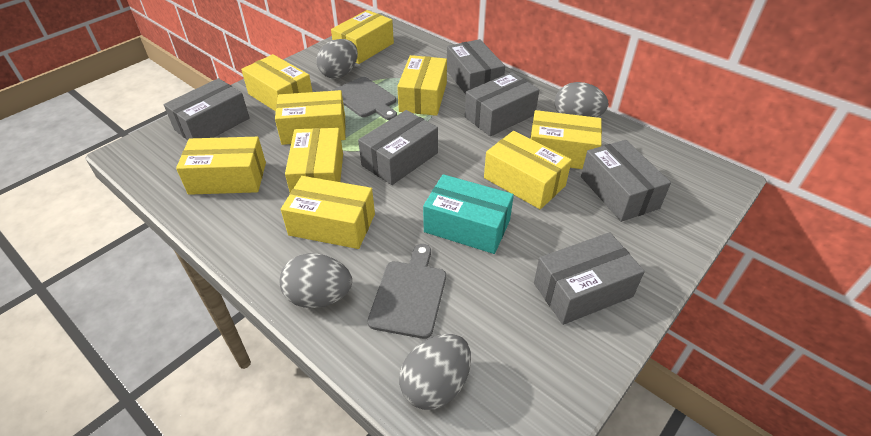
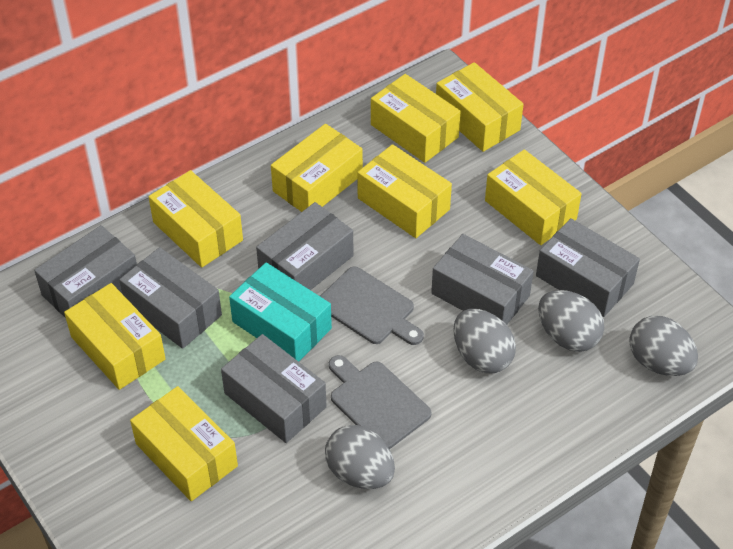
yellow box: [176,137,266,195] [241,54,313,111] [275,90,346,145] [281,176,375,249] [285,128,343,192] [331,10,394,64] [397,55,447,116] [484,131,572,209] [530,110,602,169] = 9 -> [64,283,166,390] [130,386,238,501] [149,170,243,268] [271,124,363,212] [357,144,452,238] [371,74,461,163] [436,62,524,152] [485,150,582,245] = 8

